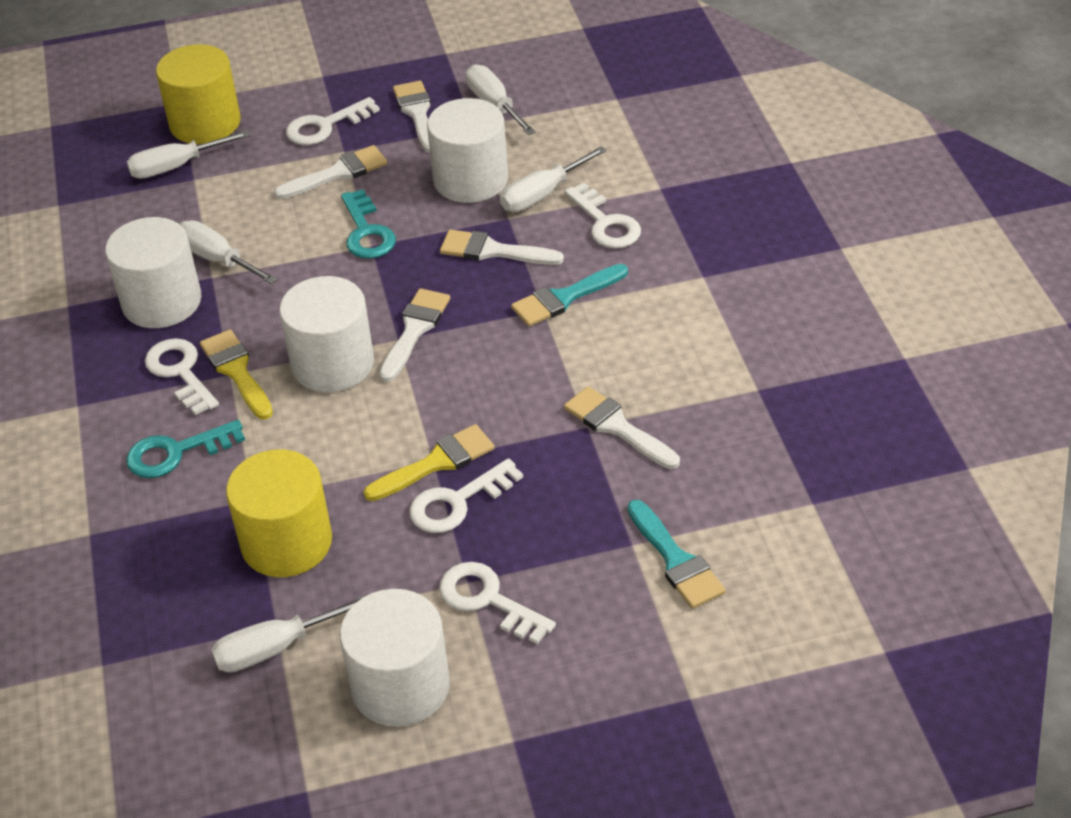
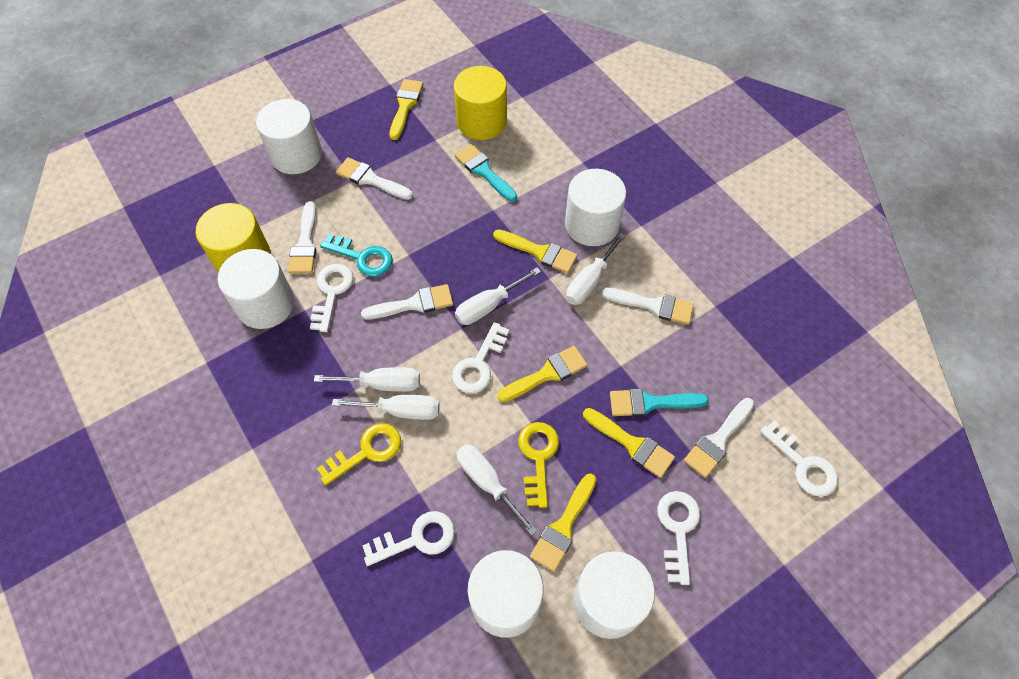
turquoise key: [126,420,245,478] [341,189,396,259] = 2 -> [320,234,393,276] = 1
white cylinder: [105,217,202,328] [279,276,374,392] [340,589,450,727] [427,98,508,203] = 4 -> [218,249,294,329] [256,99,322,174] [468,550,544,638] [565,169,626,246] [573,551,655,639] = 5
yellow brush: [200,329,273,420] [364,424,495,501] = 2 -> [389,79,423,140] [493,229,577,273] [497,346,587,402] [530,473,596,572] [583,408,675,478] = 5
yellow key: none = 0 -> [317,423,401,485] [518,422,559,508] = 2

